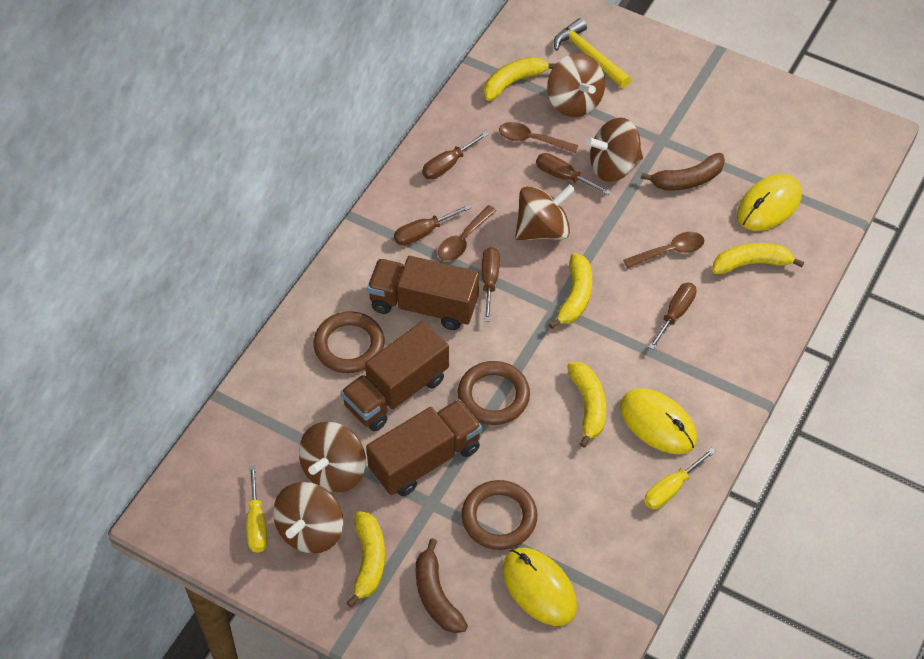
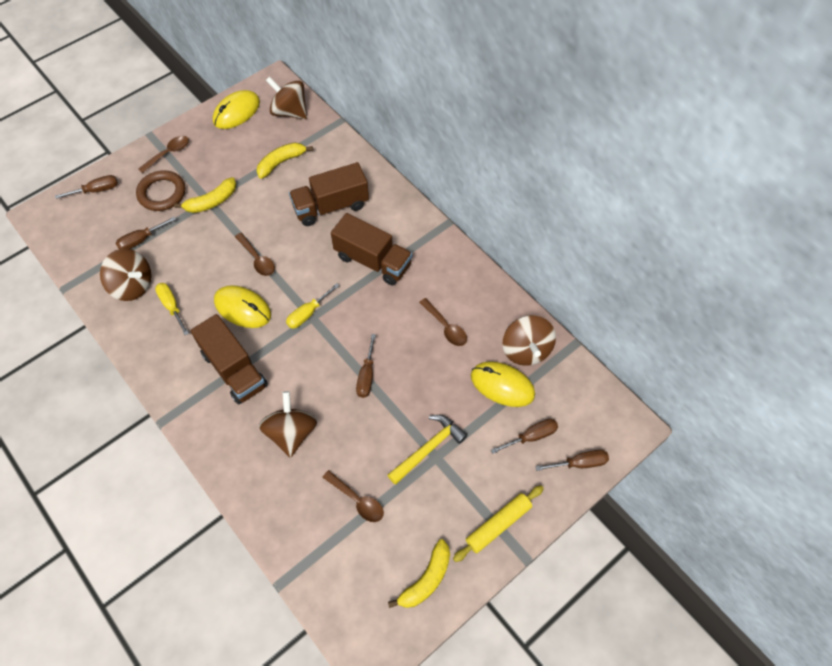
brown banana: [416,539,468,633] [641,153,725,191] = 2 -> none = 0
brown ring: [313,311,385,373] [458,361,530,425] [461,480,537,550] = 3 -> [136,170,185,211] = 1
brown spinning top: [273,482,343,553] [299,422,366,493] [515,184,575,241] [547,54,605,117] [586,118,643,182] = 5 -> [100,249,151,301] [259,391,317,458] [266,76,307,119] [503,315,556,366] = 4
brown spoon: [438,205,497,261] [499,122,578,153] [623,232,705,268] = 3 -> [138,136,189,173] [235,233,275,276] [322,470,384,522] [419,298,467,346] = 4
yellow banana: [347,511,385,607] [483,57,556,101] [549,253,592,329] [567,362,606,448] [712,243,804,274] = 5 -> [174,177,236,213] [257,142,313,179] [388,539,450,608] = 3
yellow rolling pin: none = 0 -> [453,485,544,562] = 1

